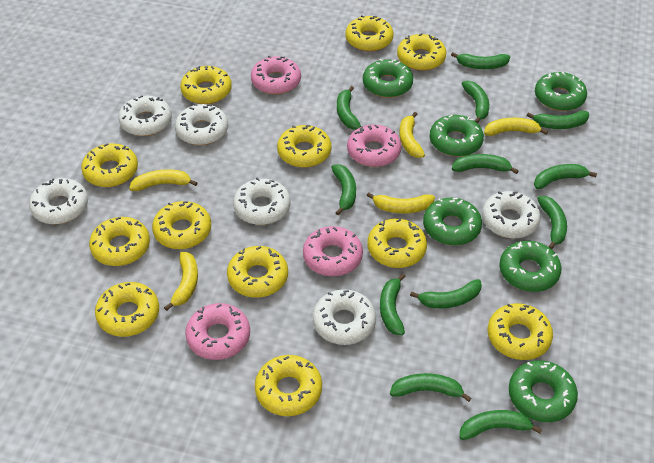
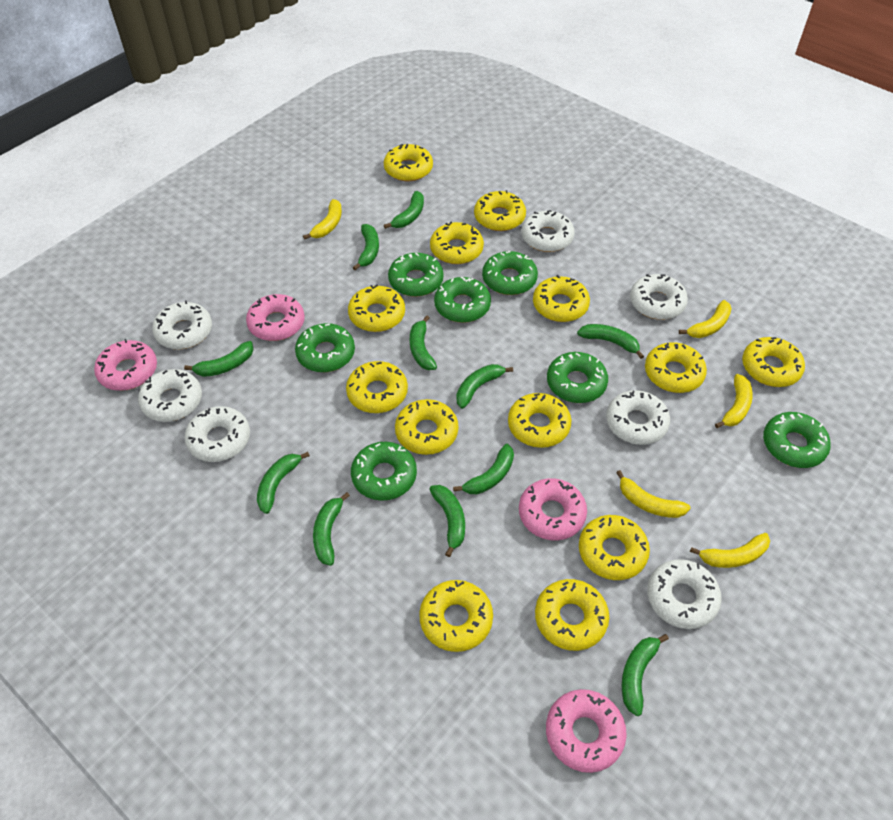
green banana: [332,164,356,216] [337,86,361,130] [380,273,406,335] [390,373,471,402] [410,279,482,308] [451,52,510,69] [452,154,518,174] [460,410,542,440] [462,80,489,123] [527,111,589,129] [534,164,597,189] [537,196,567,249] = 12 -> [184,341,254,377] [257,452,310,514] [313,492,350,566] [353,224,379,270] [384,191,424,229] [410,315,437,370] [430,485,465,557] [453,444,514,494] [456,364,513,409] [577,324,644,359] [622,634,669,716] = 11
green donut: [363,59,413,98] [423,198,482,245] [430,115,484,157] [499,241,561,292] [509,360,578,422] [535,72,587,111] = 6 -> [295,323,355,372] [351,442,417,501] [388,253,444,297] [434,277,491,323] [482,251,538,295] [547,352,608,403] [763,412,831,468] = 7
white donut: [29,178,88,224] [118,96,172,136] [175,103,228,145] [233,177,291,225] [312,289,376,345] [482,191,541,239] = 6 -> [138,369,202,422] [152,300,212,349] [185,406,250,462] [521,210,575,252] [606,390,670,445] [630,274,688,320] [647,559,722,629] = 7
yellow donut: [81,143,138,187] [89,217,150,266] [95,282,159,337] [152,201,211,249] [180,66,232,104] [227,246,288,298] [255,355,322,416] [277,125,331,168] [345,15,394,52] [367,219,427,268] [397,33,447,71] [488,303,553,360] = 12 -> [346,361,408,413] [348,284,405,332] [384,144,433,181] [395,399,459,455] [419,580,493,652] [430,222,484,264] [474,190,526,231] [508,393,571,448] [533,275,590,322] [535,579,609,651] [579,515,650,580] [645,342,707,393] [742,337,805,387] = 13

